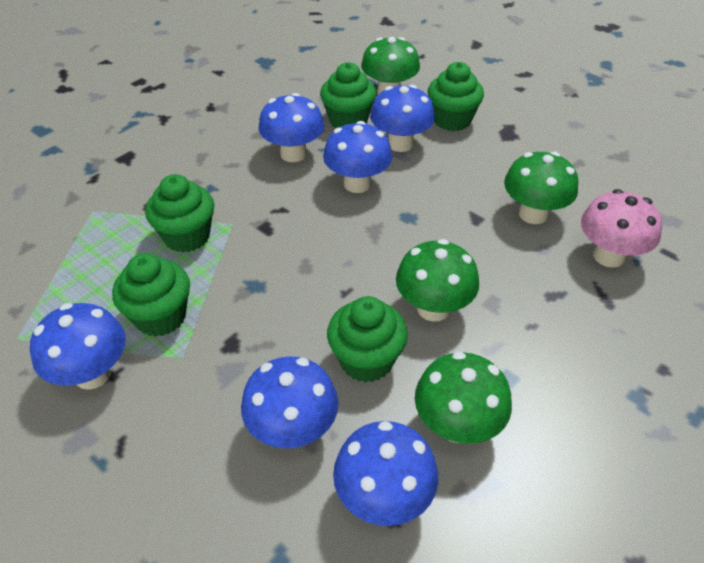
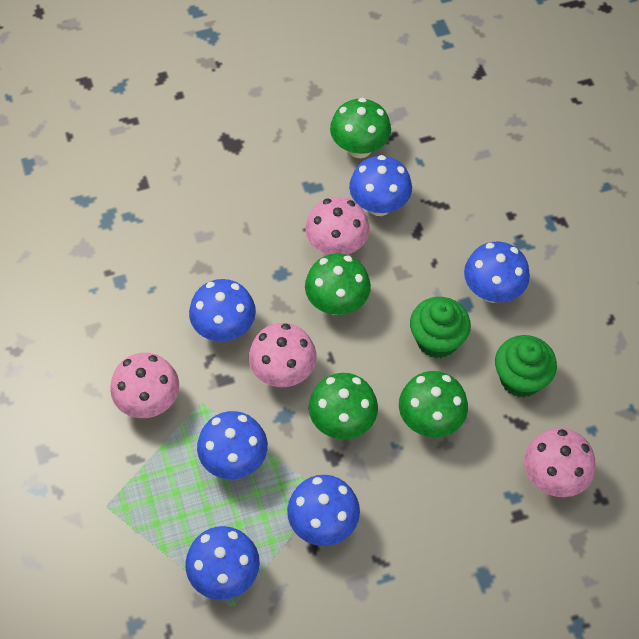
green cupcake: [112,253,190,337] [145,174,215,253] [320,62,377,129] [327,296,408,383] [428,62,484,131] = 5 -> [410,297,471,358] [495,335,557,397] = 2
pink mushroom: [581,189,662,268] = 1 -> [110,353,179,418] [249,323,316,387] [305,197,369,255] [524,428,596,497] = 4

